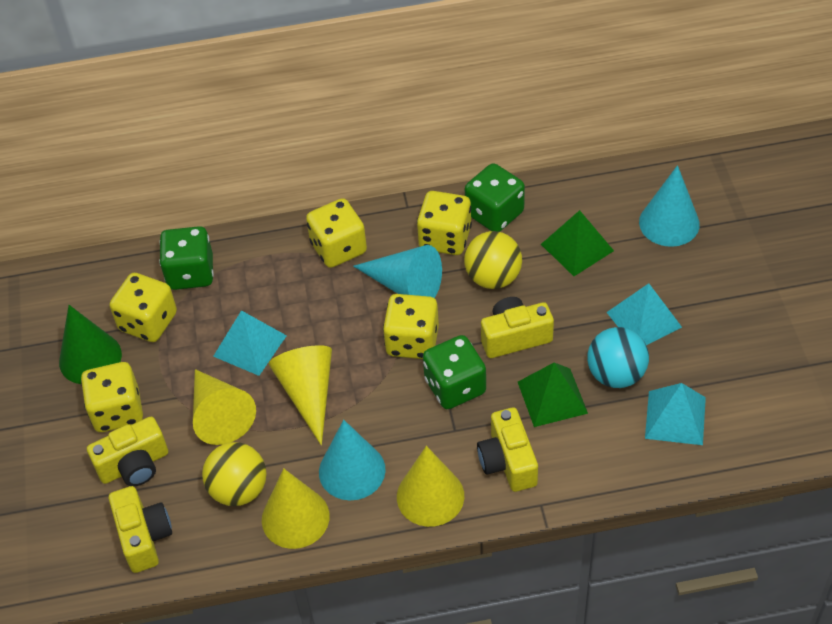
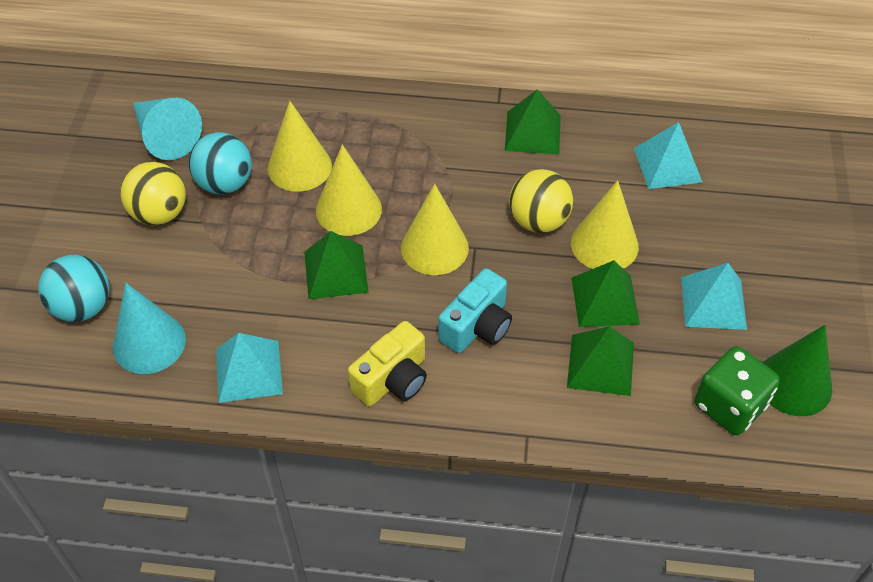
green dice: [159,226,214,290] [423,335,486,409] [465,163,525,232] = 3 -> [694,346,780,435] = 1
green pyramid: [518,362,588,427] [541,210,614,276] = 2 -> [304,231,369,299] [505,89,561,154] [567,326,634,396] [572,260,640,327] = 4
turquoise ball: [587,327,649,388] = 1 -> [38,255,109,322] [189,132,252,195] = 2
turquoise camera: none = 0 -> [438,268,512,353] = 1
turquoise cone: [319,420,386,500] [353,245,442,298] [639,165,700,247] = 3 -> [113,282,186,374] [133,98,202,160] = 2
yellow camera: [87,417,168,486] [109,486,172,573] [477,407,538,492] [481,297,554,358] = 4 -> [348,321,427,406] = 1
yellow dice: [81,362,143,432] [110,273,177,342] [306,198,367,268] [383,294,439,359] [417,191,472,255] = 5 -> none = 0

